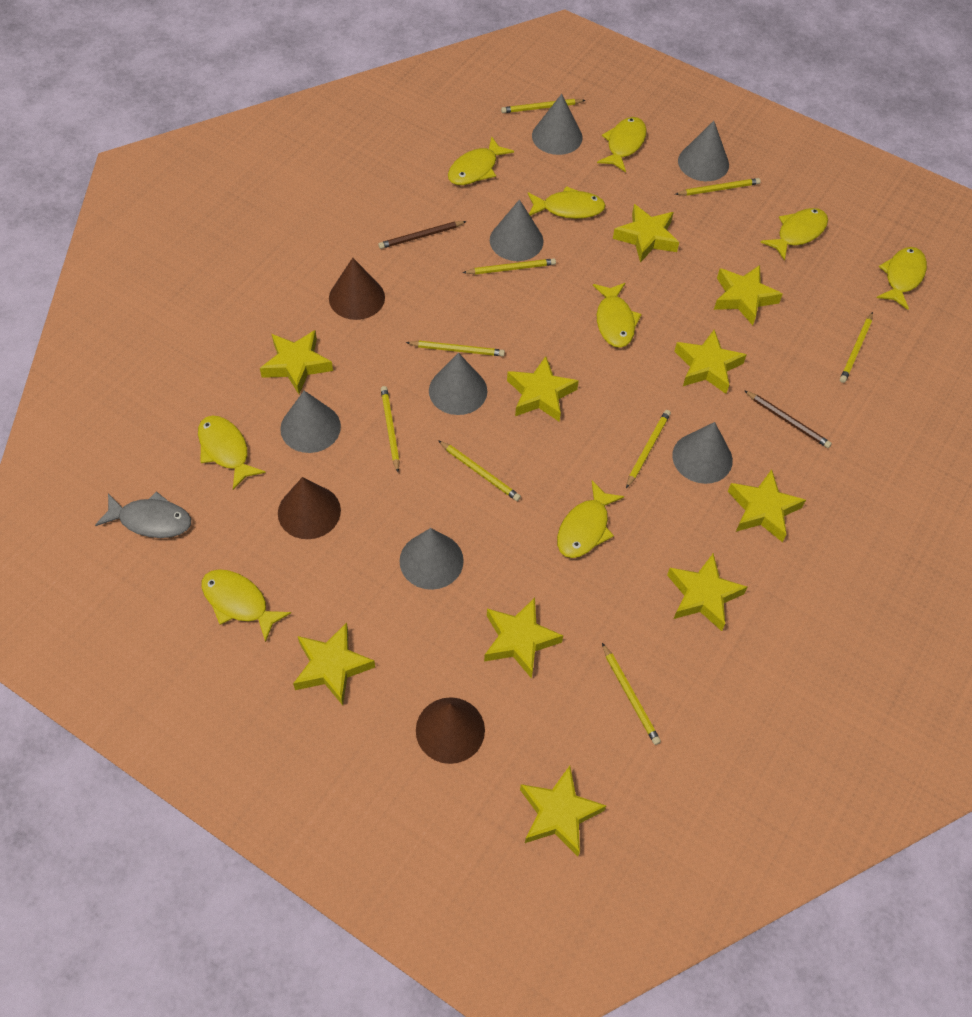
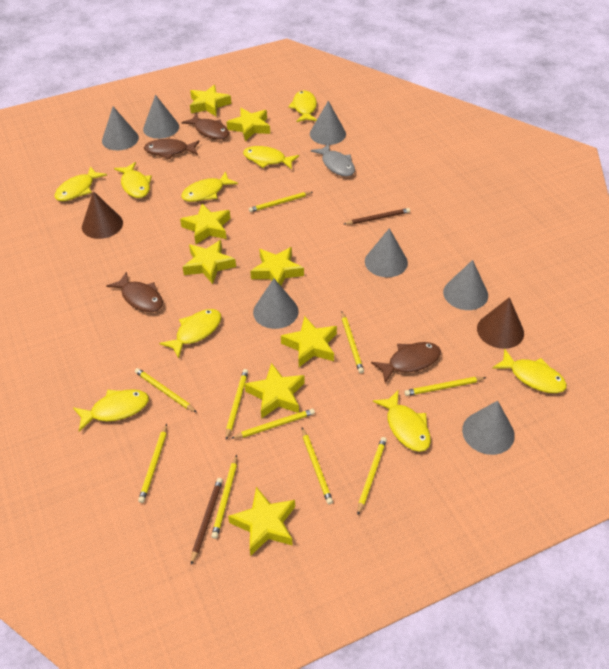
brown cone: [278,477,341,539] [329,258,385,320] [416,697,485,764] = 3 -> [82,191,123,239] [477,297,524,349] = 2
brown fish: none = 0 -> [107,272,163,312] [144,139,200,159] [182,113,229,140] [371,342,441,383] = 4
yellow pencil: [381,386,400,472] [406,341,505,356] [438,440,521,501] [462,258,556,274] [501,99,585,113] [602,643,661,745] [626,410,671,488] [675,178,761,196] [840,312,873,383] = 9 -> [135,368,197,413] [138,424,167,503] [211,455,237,539] [226,369,248,440] [231,409,315,439] [249,192,312,212] [302,428,333,504] [341,312,364,373] [357,437,387,515] [404,377,486,396] = 10
yellow star: [260,330,333,394] [293,622,375,705] [484,598,563,679] [507,356,579,422] [520,766,606,856] [613,204,679,263] [667,553,747,631] [674,329,746,394] [714,265,783,325] [728,469,806,542] = 10 -> [180,204,231,244] [183,240,236,284] [190,85,231,116] [227,108,270,141] [228,487,295,556] [245,363,305,419] [250,247,304,286] [281,316,337,367] = 8

